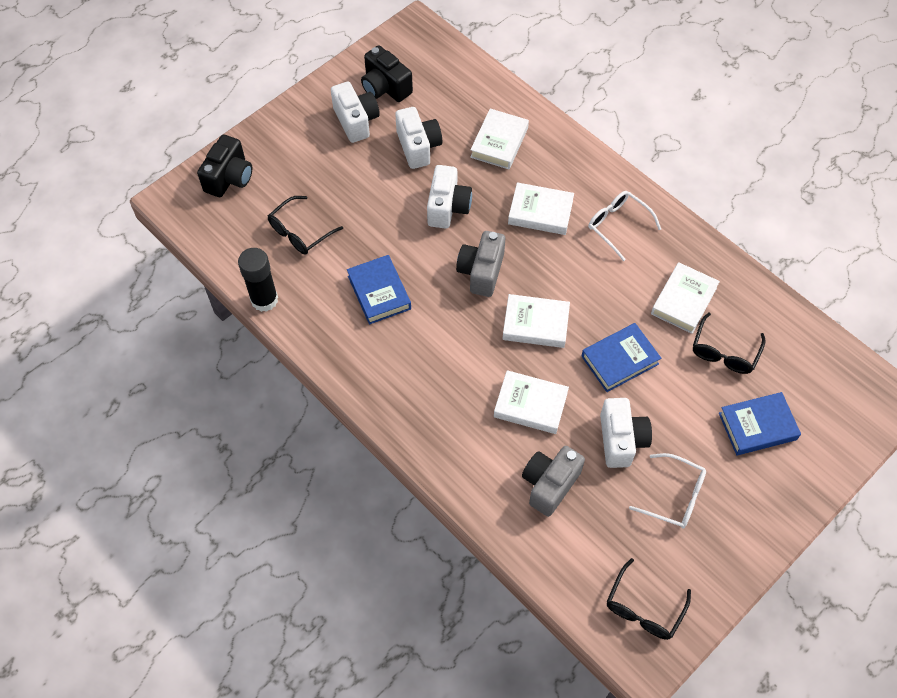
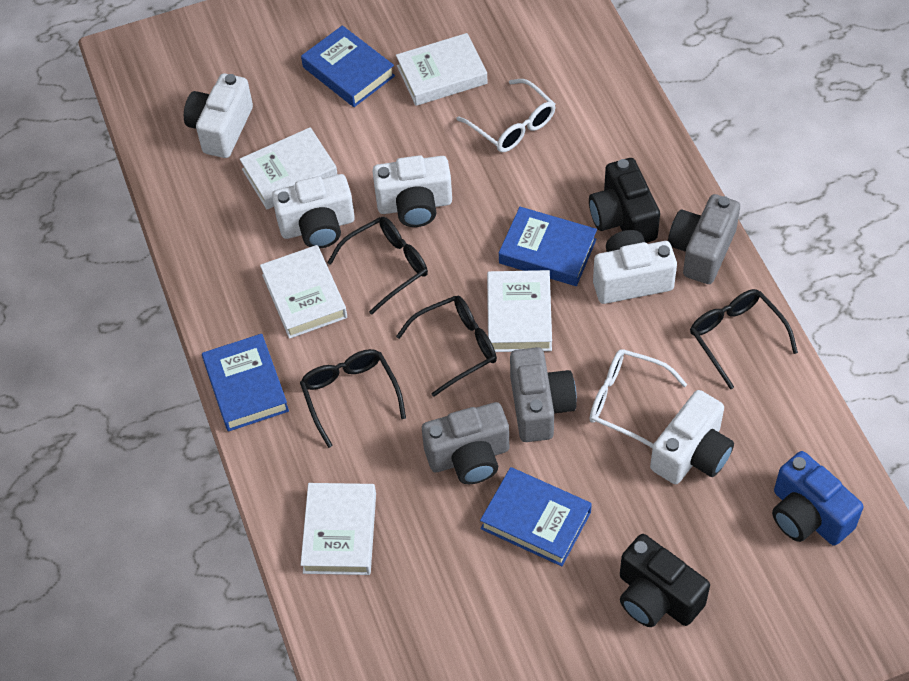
black glasses: [268,196,343,255] [607,558,691,640] [693,313,766,374] = 3 -> [300,349,406,448] [327,217,428,315] [396,296,497,397] [690,289,798,389] = 4
black glue stick: [238,248,278,312] = 1 -> none = 0
blue book: [347,255,411,324] [581,323,661,392] [719,392,801,455] = 3 -> [202,334,289,432] [301,25,395,107] [480,467,592,566] [499,207,597,286] = 4
blue camera: none = 0 -> [772,451,863,546] = 1
grey camera: [456,231,505,297] [522,446,585,517] = 2 -> [422,402,509,484] [510,347,577,442] [668,194,740,284] = 3
white camera: [331,82,380,143] [395,107,442,169] [427,165,472,229] [600,398,652,468] = 4 -> [184,73,253,158] [272,174,355,249] [373,155,452,227] [593,230,677,304] [650,390,734,484] = 5

